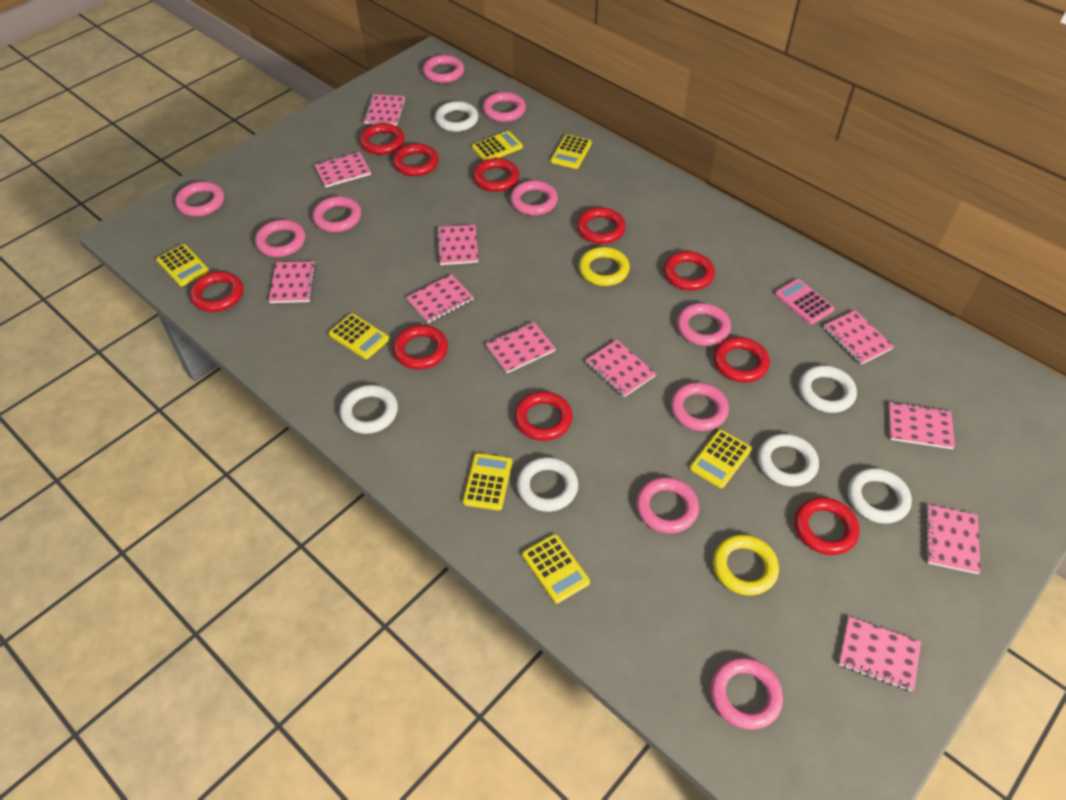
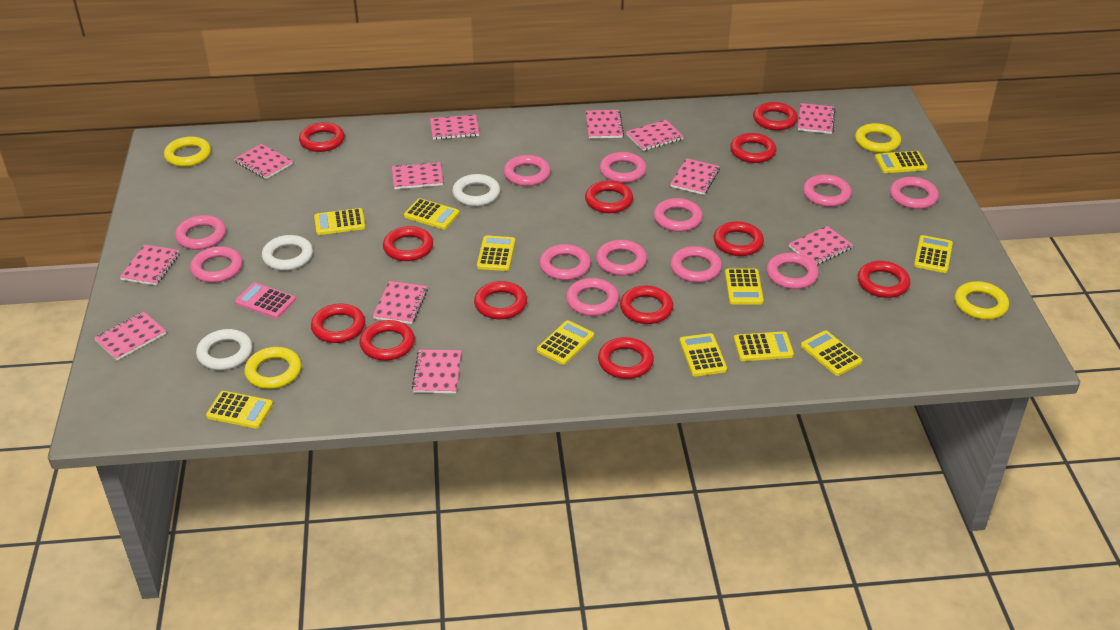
pink notebook: [269,261,316,303] [314,152,371,188] [363,94,405,126] [406,274,474,323] [437,225,478,265] [486,322,556,373] [586,340,656,397] [824,310,894,365] [839,617,921,691] [889,402,955,449] [925,505,981,574] = 11 -> [94,312,166,360] [120,245,180,285] [234,144,293,179] [373,281,428,324] [392,161,443,189] [412,350,461,393] [430,115,479,140] [586,110,624,139] [626,120,684,151] [670,158,720,195] [789,226,854,265] [798,103,835,134] = 12
pink ring: [175,181,224,217] [255,220,305,257] [312,196,361,232] [423,55,464,83] [483,92,526,122] [510,180,558,215] [636,477,699,533] [671,382,729,431] [677,303,731,346] [710,658,783,730] = 10 -> [175,215,226,250] [190,246,242,283] [504,155,551,186] [539,244,591,280] [566,278,619,316] [596,240,647,276] [600,152,646,183] [654,198,703,232] [670,246,722,282] [767,253,819,289] [803,174,852,207] [890,177,939,209] = 12
red ring: [190,271,243,312] [359,123,405,155] [393,143,439,176] [393,325,448,369] [473,158,520,192] [514,391,573,441] [577,207,626,244] [664,251,715,291] [714,337,770,382] [794,497,859,555] = 10 -> [299,122,345,152] [311,304,365,343] [360,320,415,361] [383,226,433,261] [474,281,527,319] [585,181,633,213] [598,337,654,379] [620,286,673,324] [714,221,764,256] [730,133,776,163] [753,102,798,131] [857,261,910,298] = 12
white ring: [340,385,398,434] [435,101,478,132] [517,457,578,512] [758,434,819,487] [799,365,857,413] [848,468,912,524] = 6 -> [196,329,252,370] [262,235,313,271] [452,174,500,206] = 3
yellow calculator: [156,244,209,287] [329,314,389,359] [463,453,512,511] [472,131,523,161] [522,534,590,604] [551,135,592,169] [690,430,752,488] = 7 -> [206,391,273,429] [314,208,366,235] [404,198,459,229] [477,235,515,271] [537,320,594,365] [680,333,727,376] [725,269,764,304] [734,331,794,361] [801,330,862,376] [875,151,928,173] [914,235,953,273] = 11
yellow ring: [579,247,630,286] [713,535,779,596] = 2 -> [164,136,211,167] [244,347,301,389] [855,123,901,153] [955,281,1009,320] = 4

